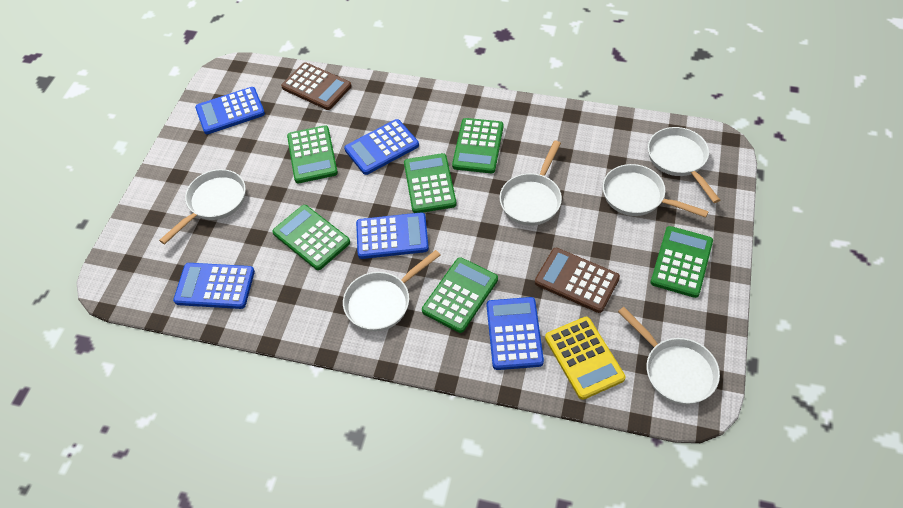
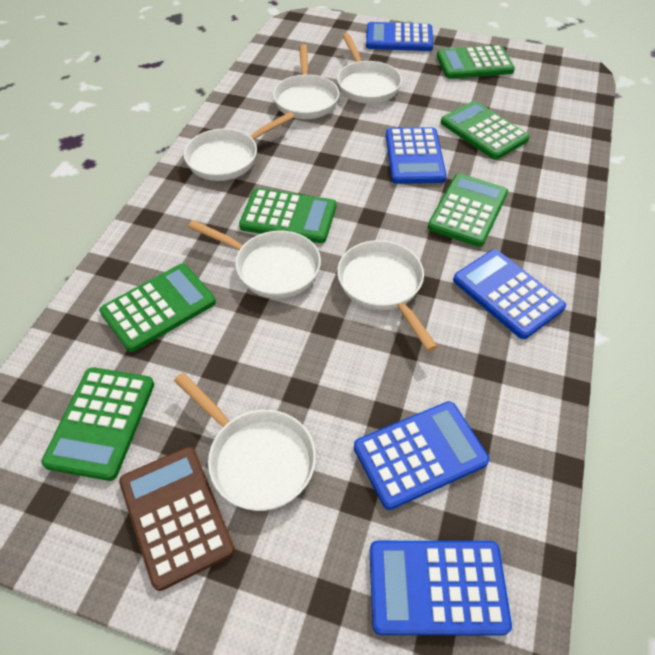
brown calculator: [281,62,352,110] [535,248,620,313] = 2 -> [119,447,235,591] = 1
yellow calculator: [545,317,625,400] = 1 -> none = 0

